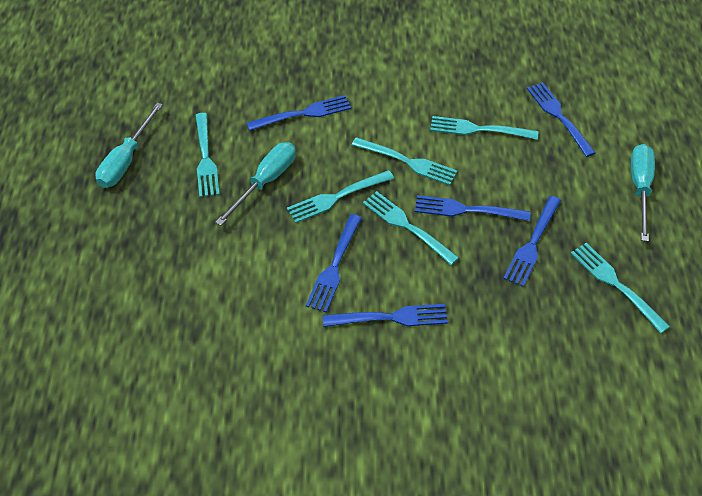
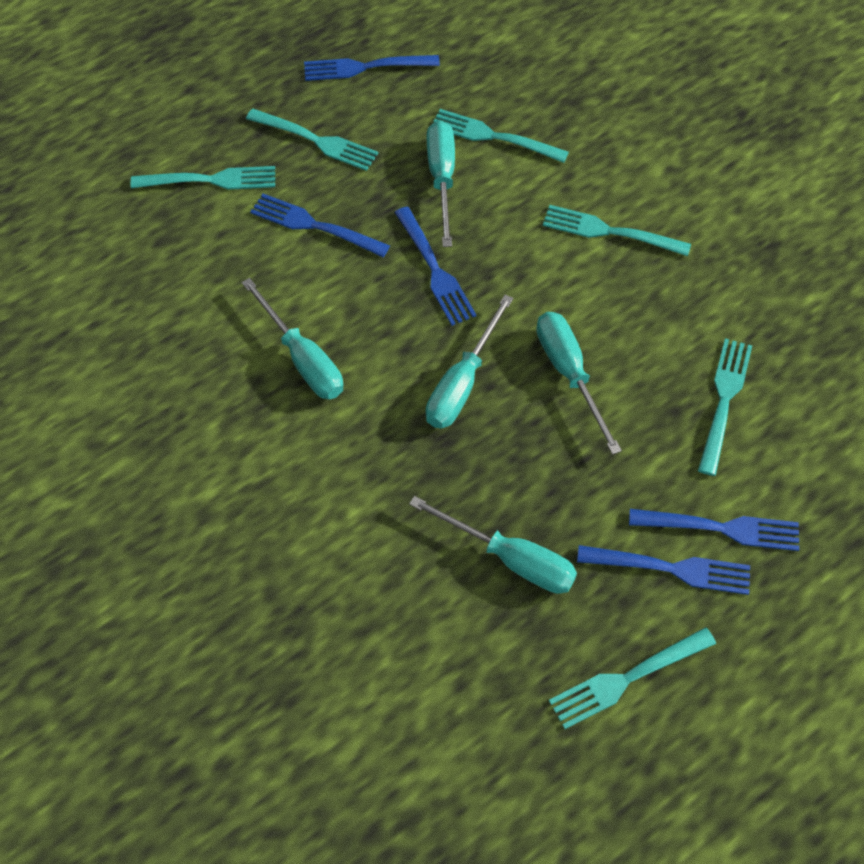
blue fork: [247,95,351,131] [306,214,362,313] [323,304,448,327] [415,195,531,221] [503,196,561,287] [527,82,596,157] = 6 -> [250,194,390,257] [304,55,440,81] [394,206,476,326] [577,545,750,595] [629,509,799,551] = 5
turquoise screwdriver: [95,103,163,188] [215,142,296,226] [631,144,655,242] = 3 -> [242,278,343,399] [409,496,577,594] [426,295,513,429] [427,121,455,247] [536,312,622,455] = 5

